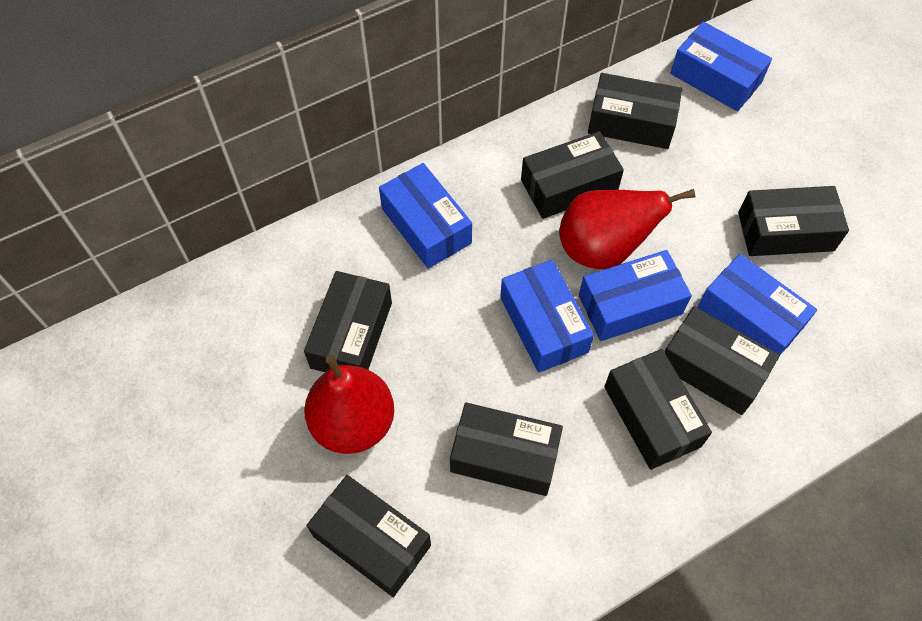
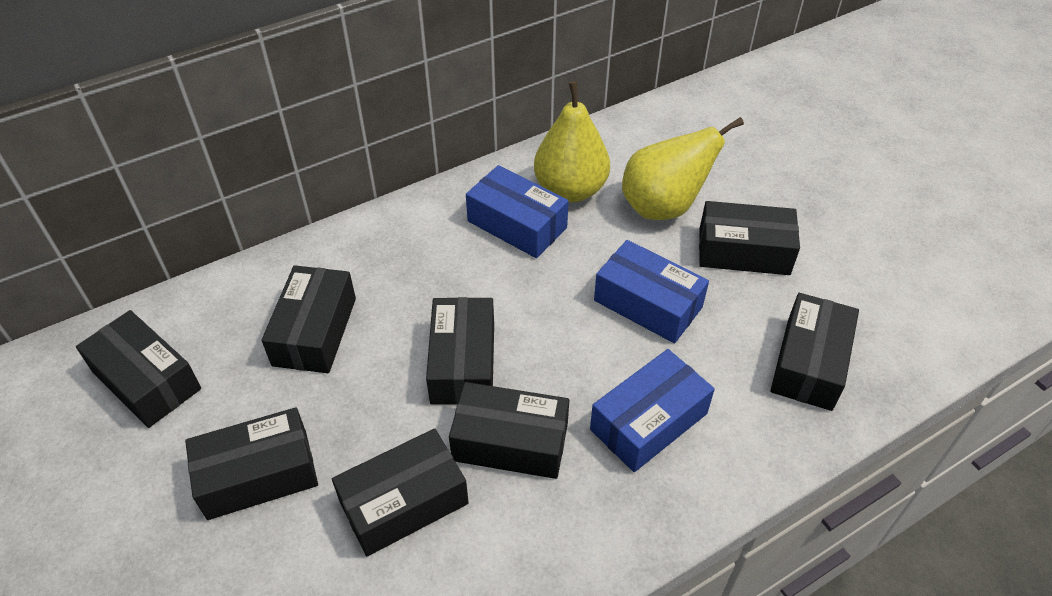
blue box: [379,163,472,269] [500,260,594,373] [579,250,692,341] [670,22,772,111] [698,254,817,355] = 5 -> [466,165,569,258] [590,349,715,472] [594,240,709,343] = 3
red pear: [304,355,394,454] [559,189,695,270] = 2 -> none = 0
yellow pear: none = 0 -> [534,81,610,202] [622,117,744,220] = 2

